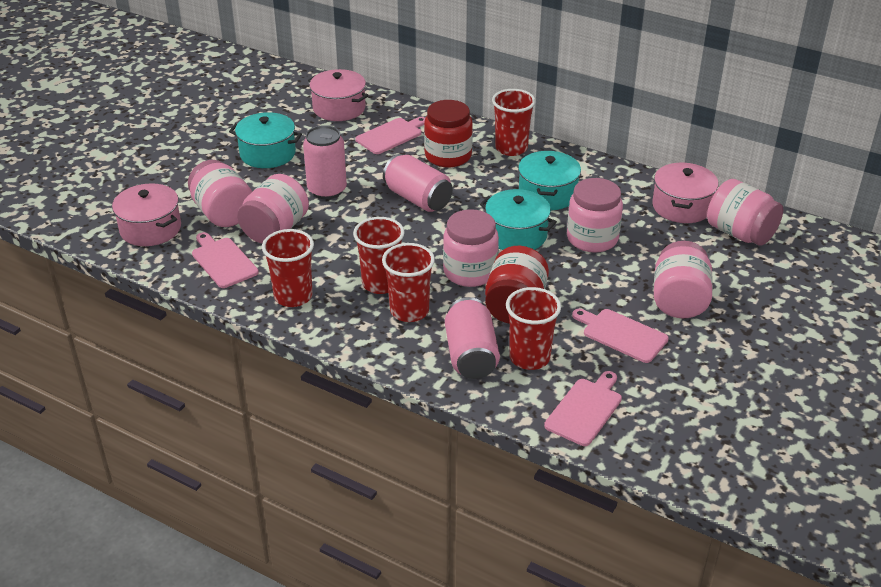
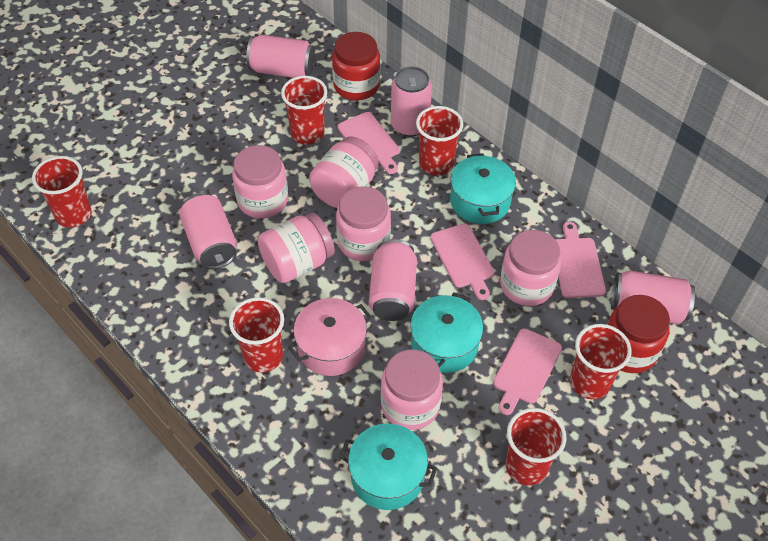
pink can: [303,125,347,199] [383,154,453,212] [445,297,500,379] = 3 -> [179,193,237,269] [246,35,315,78] [369,239,417,321] [391,66,432,137] [611,270,695,324] = 5
pink pot: [112,183,181,246] [308,69,369,121] [652,163,719,223] = 3 -> [288,298,372,376] = 1
red cup: [262,229,314,307] [353,217,404,294] [382,243,435,322] [492,89,536,156] [506,287,561,370] = 5 -> [32,156,91,228] [229,297,284,373] [281,76,327,144] [416,106,463,176] [506,408,566,485] [570,324,631,399] = 6

